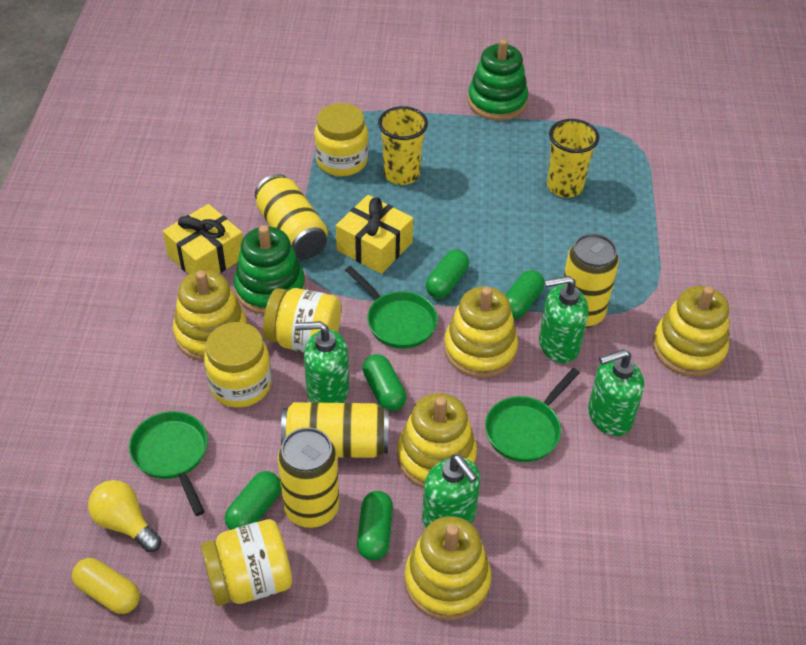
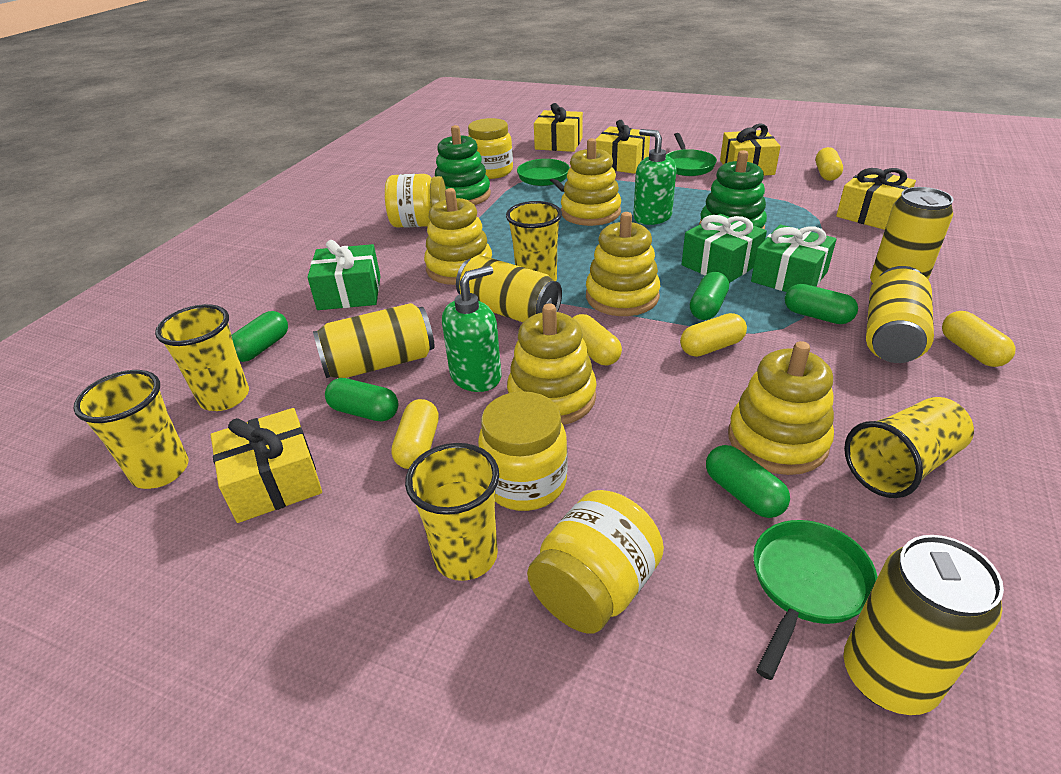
green gift: none = 0 -> [307,240,380,310] [682,214,767,283] [751,225,837,292] = 3
green soap dispenser: [295,321,349,403] [422,454,480,528] [539,276,589,363] [588,349,644,436] = 4 -> [442,266,501,392] [633,129,677,225] = 2
yellow can: [255,174,328,259] [277,427,339,528] [281,402,389,458] [562,234,619,328] = 4 -> [313,303,435,378] [456,255,562,322] [844,535,1004,715] [866,266,934,363] [870,187,953,283] = 5
yellow capsule: [72,558,140,614] = 1 -> [391,399,439,469] [573,314,622,366] [680,313,747,357] [816,147,843,181] [942,311,1015,367] = 5
yellow cup: [378,106,428,185] [547,119,599,198] = 2 -> [73,370,189,489] [155,304,249,411] [405,443,499,581] [506,201,562,281] [844,397,974,498] = 5
yellow gift: [163,204,243,275] [336,195,413,274] = 2 -> [211,408,322,523] [534,103,583,152] [596,120,650,174] [720,123,781,176] [836,168,916,230] = 5
yellow light bulb: [88,480,161,552] = 1 -> none = 0

